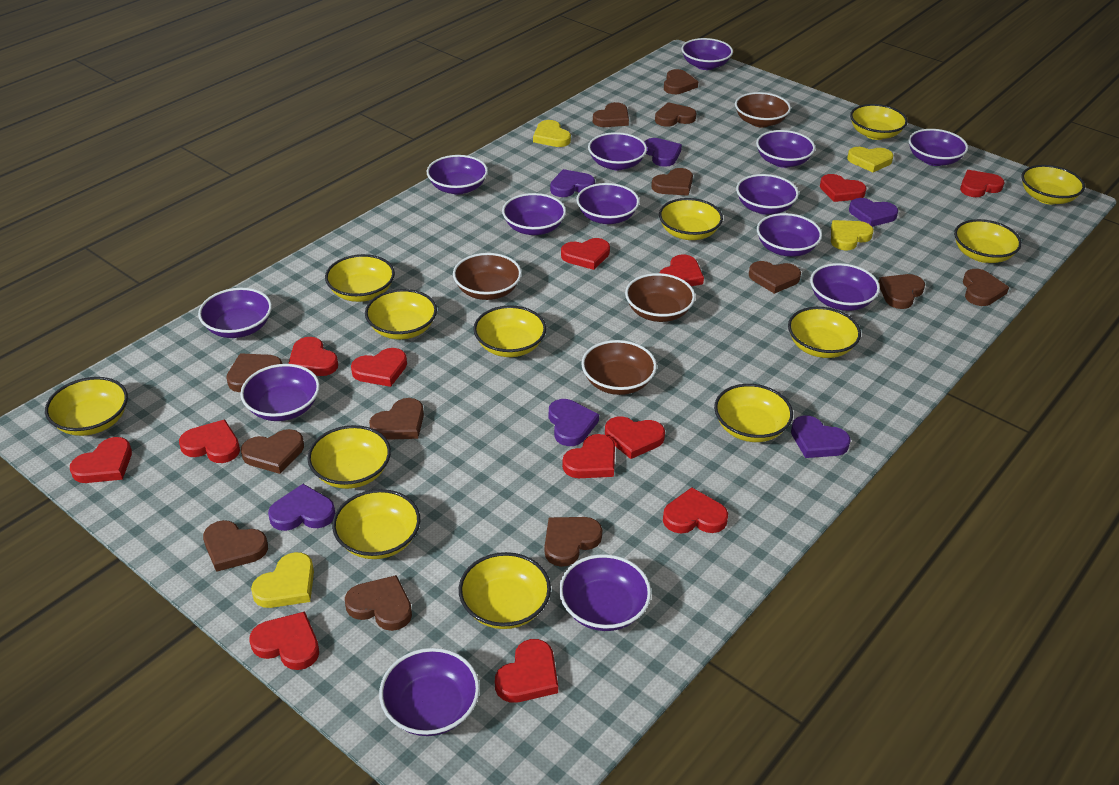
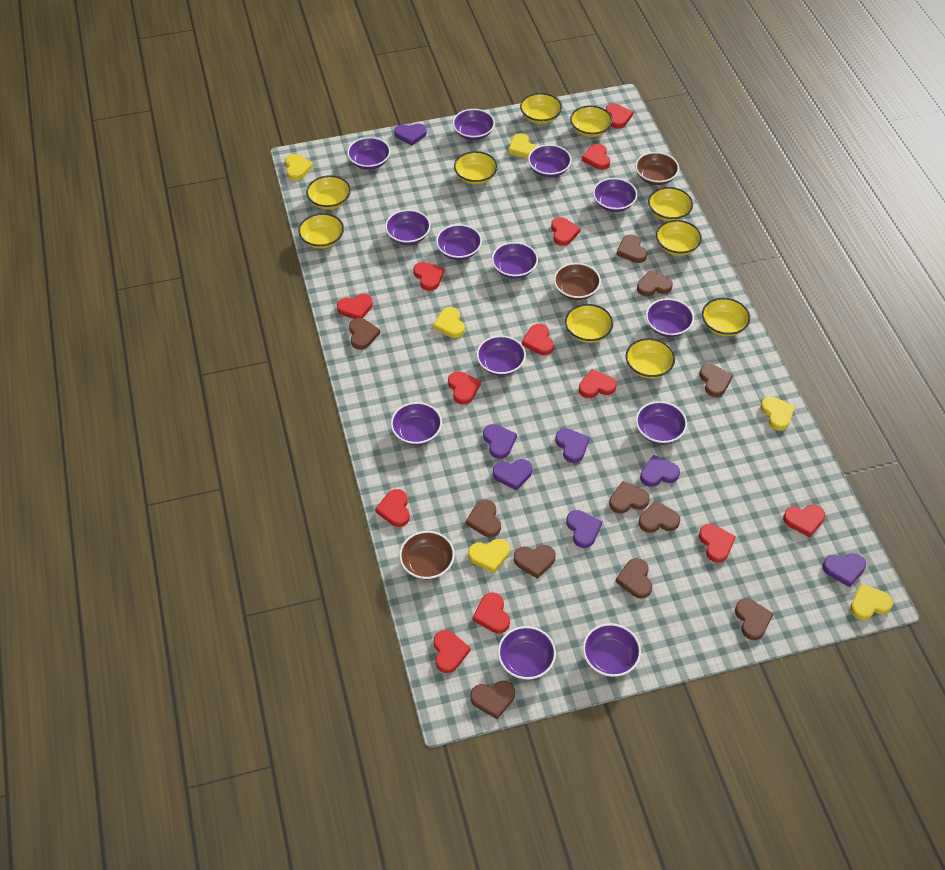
brown bowl: [453,253,522,300] [581,340,657,395] [625,273,695,322] [735,92,791,127] = 4 -> [399,531,455,580] [554,263,601,300] [635,152,679,185] = 3
brown heart: [203,520,268,572] [226,353,282,392] [241,429,304,474] [345,575,412,631] [369,398,424,440] [545,517,602,567] [593,102,629,127] [651,168,693,196] [655,102,697,127] [664,69,698,94] [749,261,801,294] [879,274,925,309] [963,269,1009,306] = 13 -> [349,318,380,350] [466,499,501,537] [471,681,515,719] [514,545,556,579] [609,481,650,513] [615,558,652,599] [616,234,647,263] [637,270,673,296] [639,500,680,533] [699,364,733,397] [735,599,774,640] = 11
purple bowl: [198,288,272,338] [240,364,320,421] [379,648,480,736] [427,155,488,195] [502,193,566,235] [559,554,651,631] [576,183,639,224] [588,132,647,170] [681,38,733,70] [736,174,799,215] [756,130,815,168] [757,213,822,257] [810,263,880,311] [908,129,968,166] = 14 -> [347,137,391,170] [385,210,431,245] [391,402,442,445] [436,224,482,260] [453,109,495,140] [476,335,526,376] [492,242,538,279] [498,626,556,679] [528,144,572,177] [583,623,641,677] [593,178,638,212] [636,401,687,444] [646,298,694,337] = 13
purple heart: [268,484,335,531] [549,399,599,446] [550,169,595,197] [644,138,682,167] [791,416,851,458] [849,198,898,227] = 6 -> [394,123,427,146] [483,424,517,459] [493,459,532,491] [555,428,590,463] [566,510,602,548] [640,455,680,487] [823,553,866,587] = 7
yellow bowl: [45,377,128,436] [307,425,391,489] [325,254,395,302] [332,489,420,559] [365,289,437,339] [459,552,551,629] [473,305,546,357] [659,198,723,240] [714,384,793,442] [788,307,861,358] [850,104,908,140] [954,219,1022,263] [1022,165,1085,204] = 13 -> [298,213,344,249] [306,175,351,210] [454,151,498,185] [520,93,562,124] [565,304,613,343] [570,105,613,137] [626,338,675,379] [648,187,693,221] [656,220,702,256] [702,298,750,336] = 10
yellow heart: [251,552,314,608] [533,120,571,147] [831,220,874,250] [847,147,893,172] = 4 -> [285,154,313,180] [433,307,465,338] [468,539,509,573] [508,133,536,158] [760,396,795,431] [850,584,893,620] = 6

